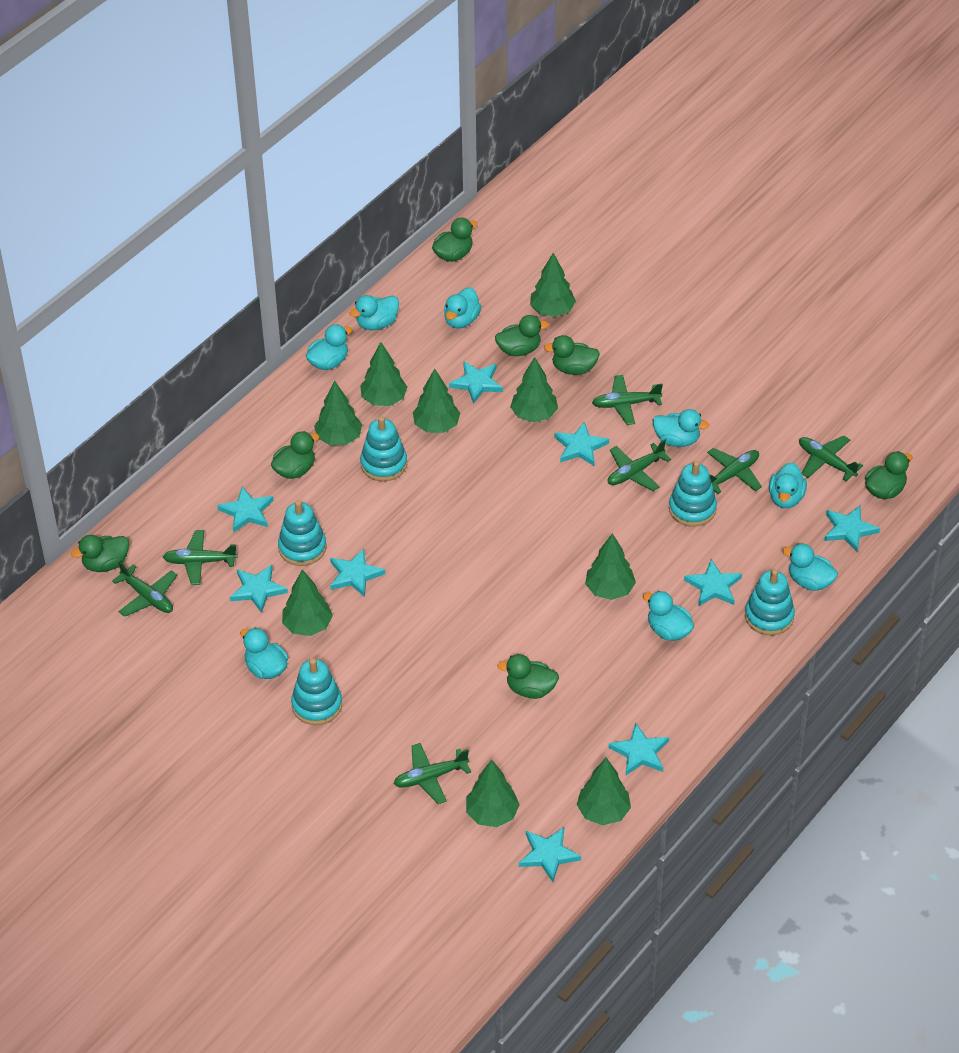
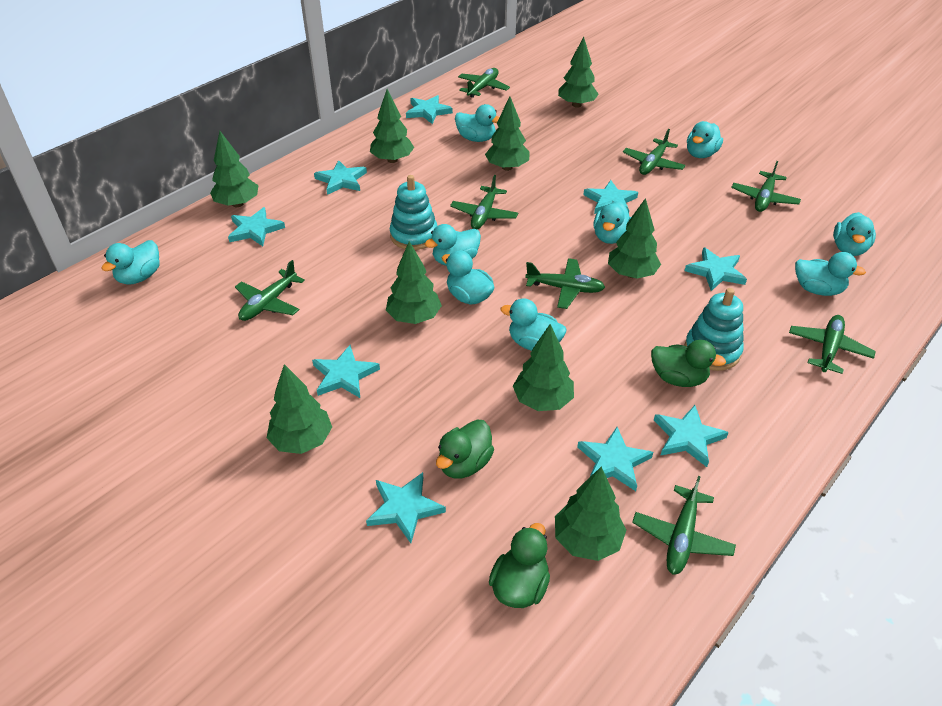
green duck: [71,535,129,572] [271,431,319,479] [432,218,477,262] [495,315,549,356] [497,654,559,699] [544,335,600,375] [865,451,913,499] = 7 -> [436,419,494,479] [489,523,550,608] [651,340,726,387] = 3
green plane: [112,561,177,617] [163,530,238,585] [394,743,471,804] [592,375,663,425] [608,440,671,491] [707,448,762,494] [799,436,863,481] = 7 -> [235,260,305,321] [450,175,518,229] [458,68,510,98] [525,258,605,309] [623,129,685,175] [632,476,736,574] [731,161,801,212] [789,315,876,374] = 8
turquoise duck: [240,628,288,679] [306,324,352,370] [350,295,399,330] [444,287,481,329] [643,591,694,641] [653,409,709,447] [769,463,807,508] [783,544,838,591] = 8 -> [101,240,160,285] [425,224,481,266] [442,250,494,305] [455,104,499,142] [500,298,566,351] [593,201,631,244] [687,121,723,158] [795,252,866,296] [833,212,876,256] = 9
turquoise stacking toy: [278,500,326,566] [291,658,342,725] [360,416,407,482] [669,461,717,527] [745,569,795,635] = 5 -> [390,175,438,250] [685,288,744,371] = 2

